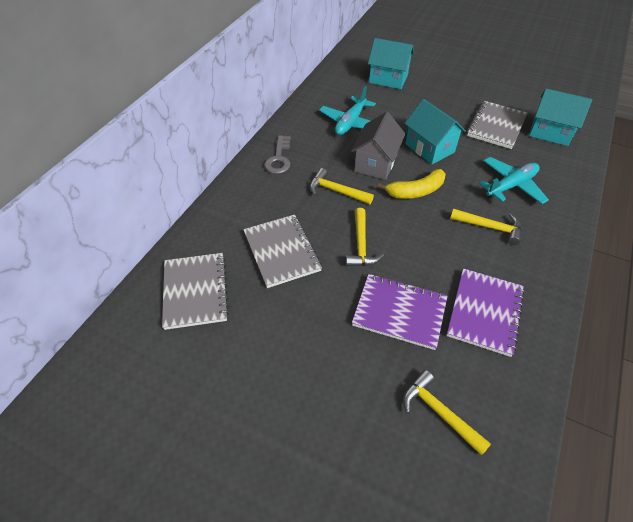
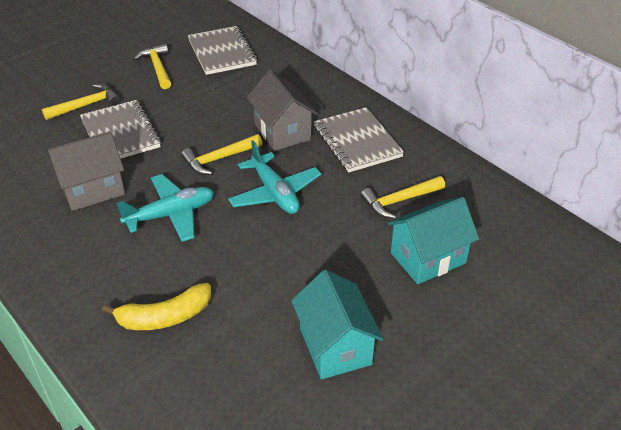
grey house: [351,112,405,180] = 1 -> [48,132,125,211] [247,70,318,151] = 2
grey key: [264,135,291,174] = 1 -> none = 0
purple notebook: [352,274,448,350] [447,268,525,357] = 2 -> none = 0
turquoise house: [368,38,414,89] [404,99,466,164] [529,89,592,146] = 3 -> [291,270,384,379] [387,197,479,284] = 2

